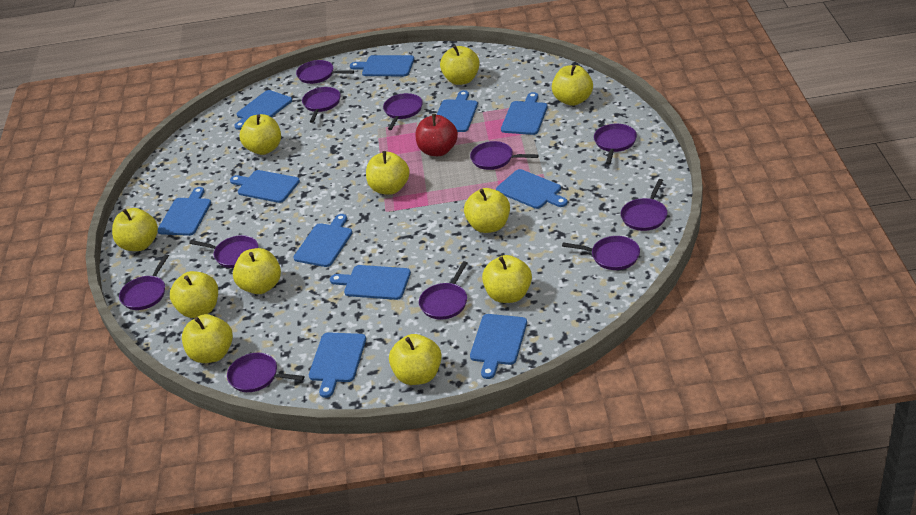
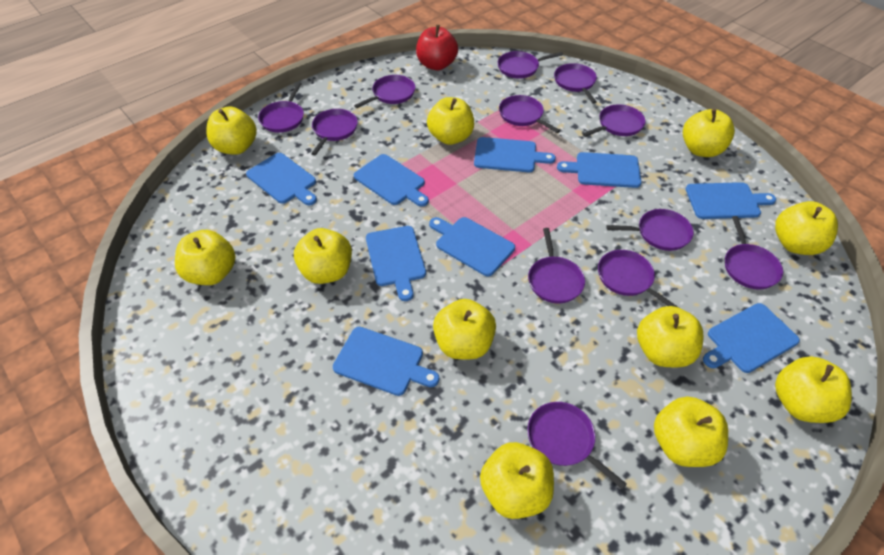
blue cutting board: [158,187,211,236] [230,170,300,203] [234,90,292,130] [294,214,352,267] [309,332,366,398] [330,265,411,300] [350,55,414,76] [437,90,478,132] [470,314,527,379] [496,169,568,209] [501,92,548,135] = 11 -> [246,153,317,205] [333,327,439,396] [354,154,429,207] [366,226,426,301] [429,217,515,277] [474,137,556,172] [557,152,641,188] [686,182,776,219] [703,303,800,373] = 9
purple pan: [119,254,169,310] [189,235,258,268] [227,353,304,392] [296,60,354,84] [302,87,341,123] [383,93,423,130] [419,261,467,319] [470,141,539,170] [562,236,640,270] [594,124,637,165] [621,179,667,231] = 11 -> [258,82,304,133] [311,109,358,155] [354,75,416,108] [498,51,563,78] [499,95,561,133] [528,228,585,303] [528,402,627,489] [554,63,597,104] [583,104,645,137] [598,250,679,308] [606,209,694,251] [725,216,783,290] = 12

